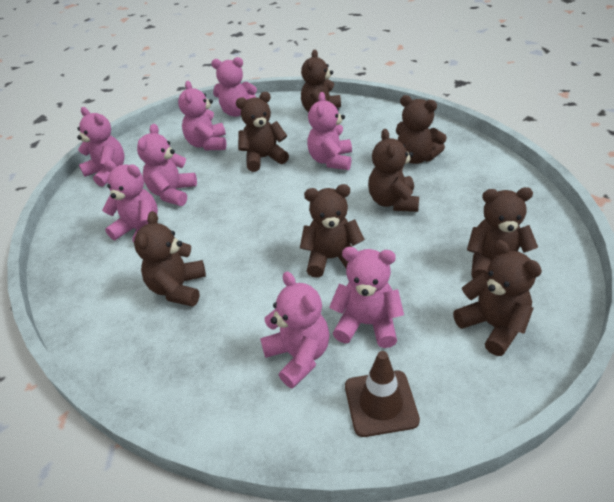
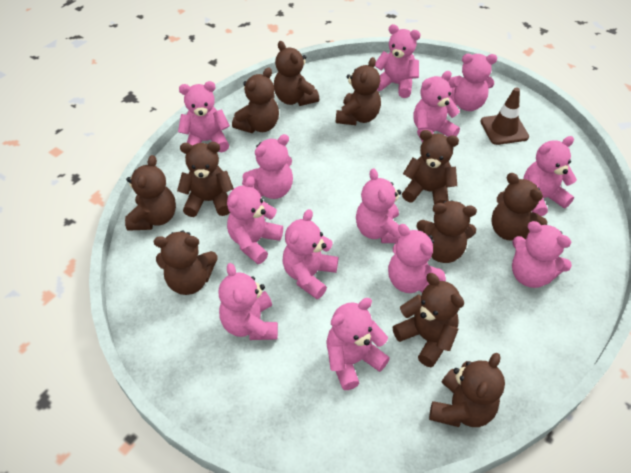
brown teddy bear: [134,211,206,307] [236,92,289,172] [300,184,365,278] [301,50,341,112] [368,129,419,212] [396,95,447,164] [453,240,542,356] [467,187,538,279] = 8 -> [125,155,176,231] [154,230,218,295] [177,142,234,217] [232,68,279,133] [274,41,319,106] [336,57,381,125] [393,273,464,367] [402,130,459,205] [417,200,477,263] [429,353,505,427] [491,173,547,241] = 11
pink teddy bear: [77,107,125,187] [102,160,158,242] [137,124,197,206] [178,81,226,150] [211,57,257,117] [260,271,330,388] [307,92,352,170] [329,247,404,348] = 8 -> [178,81,230,152] [219,263,278,340] [227,176,283,264] [242,134,293,199] [282,209,338,299] [326,298,390,390] [356,168,401,243] [375,24,421,98] [388,224,446,293] [413,71,460,142] [448,54,497,111] [512,221,572,288] [523,136,577,216] = 13

